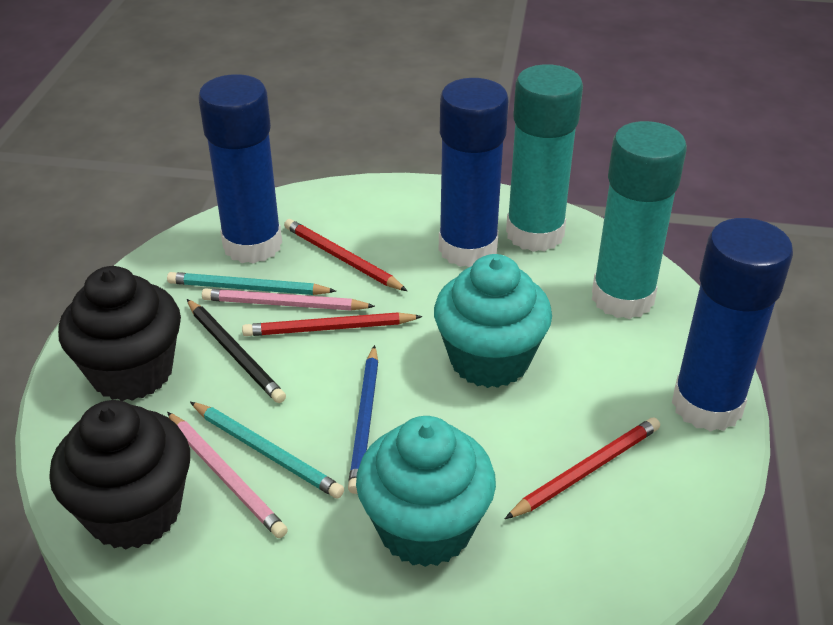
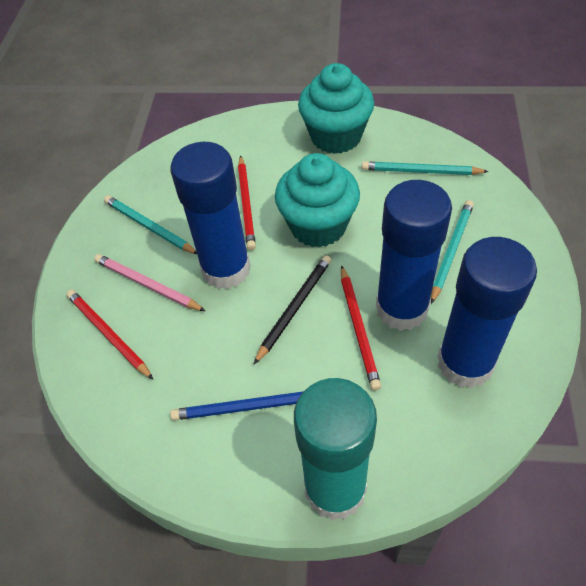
black cupcake: [49,400,190,550] [58,266,181,401] = 2 -> none = 0
pink pencil: [167,412,288,538] [202,288,375,311] = 2 -> [94,254,205,311] = 1
turquoise glue stick: [506,64,583,252] [592,121,687,319] = 2 -> [294,378,377,521] = 1
turquoise pencil: [167,272,336,295] [190,402,344,498] = 2 -> [104,195,197,254] [362,161,489,175] [431,200,474,304] = 3

